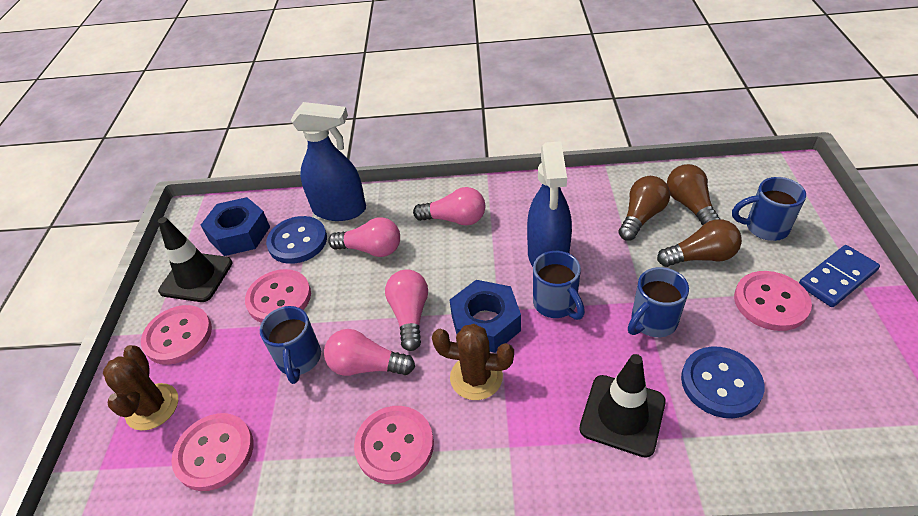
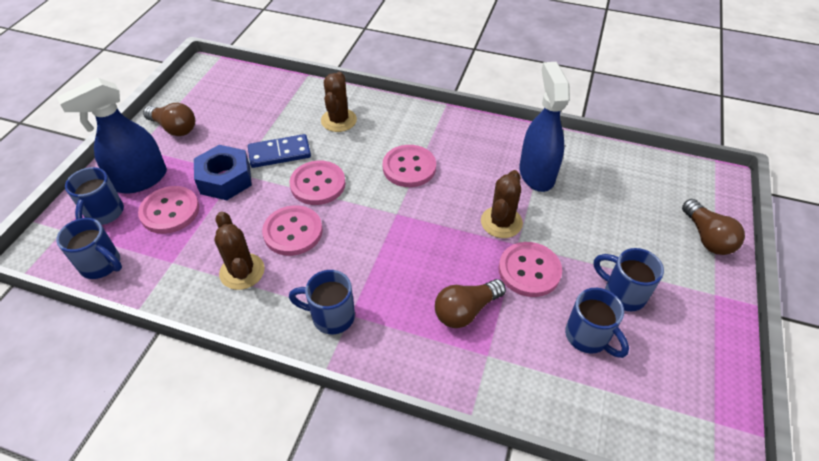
black traffic cone: [158,217,233,302] [579,354,666,458] = 2 -> none = 0
blue button: [266,216,327,264] [681,347,764,418] = 2 -> none = 0
blue mug: [260,306,321,384] [533,251,585,320] [628,267,689,337] [732,177,806,241] = 4 -> [56,218,122,279] [65,167,124,225] [289,270,355,334] [565,288,629,358] [594,248,664,311] = 5
blue nut: [201,197,270,256] [449,280,521,353] = 2 -> [194,145,252,200] = 1
brown cactus: [103,345,178,431] [432,324,514,400] = 2 -> [214,211,265,290] [321,72,357,132] [481,170,523,238] = 3
pink light bulb: [324,329,415,376] [328,217,400,257] [385,269,428,351] [413,187,485,226] = 4 -> none = 0

